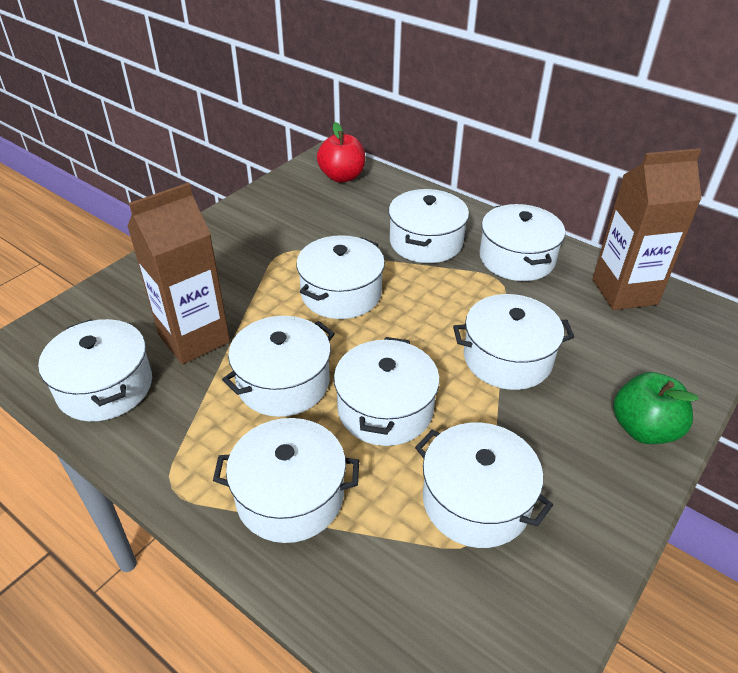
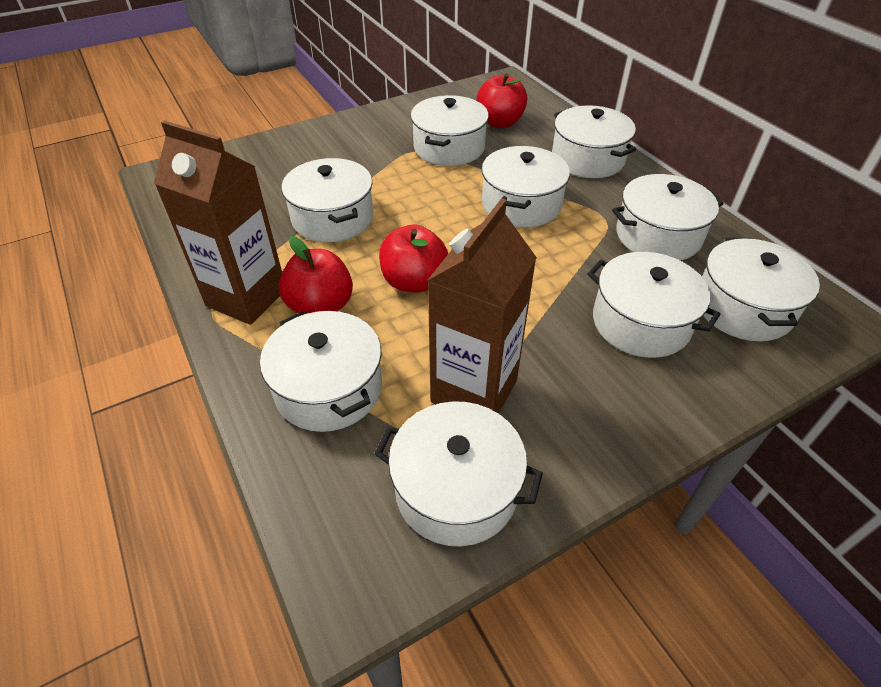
green apple: [613,372,699,444] = 1 -> none = 0
red apple: [317,122,365,183] = 1 -> [278,236,353,313] [379,224,448,292] [476,73,527,128] = 3

